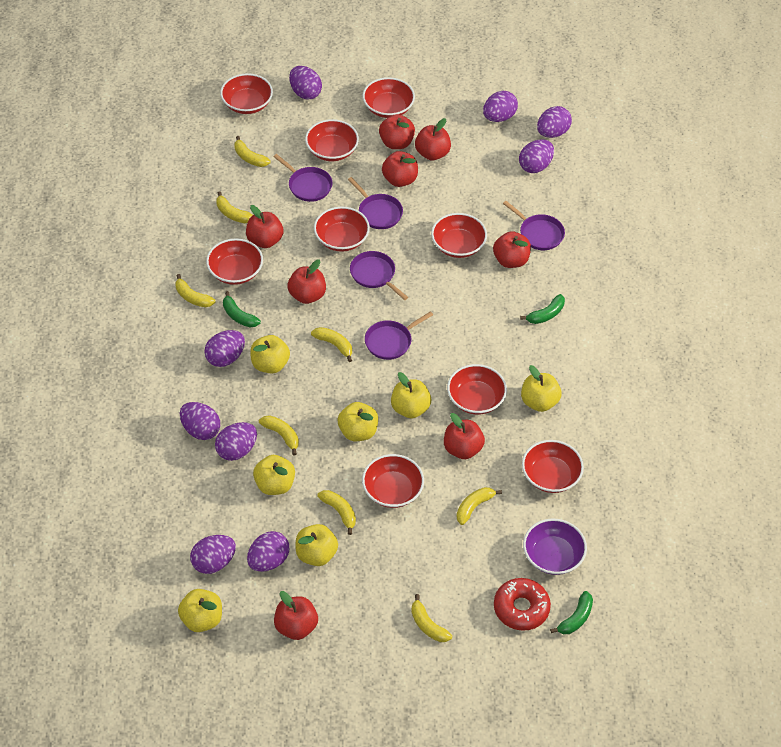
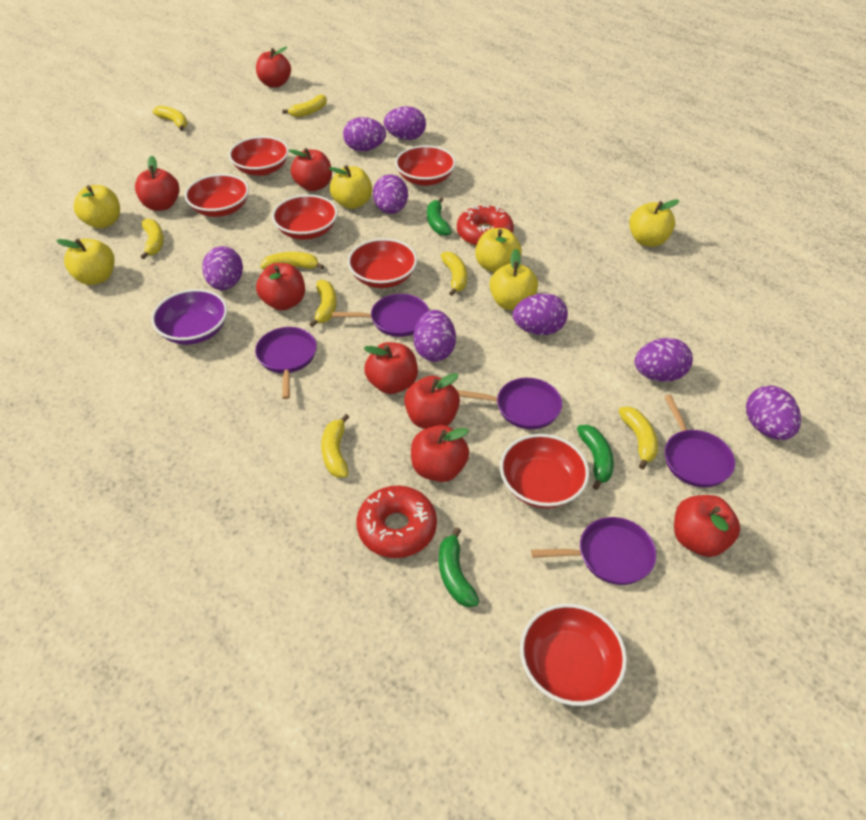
purple egg: [180,402,220,440] [190,535,236,574] [204,330,245,367] [215,422,257,461] [247,531,289,572] [289,66,322,100] [483,91,518,122] [519,139,554,173] [537,106,572,138] = 9 -> [202,246,243,290] [343,117,386,151] [373,174,408,214] [384,106,426,140] [414,310,456,362] [513,294,568,335] [634,338,693,382] [746,386,801,440] = 8
red bowl: [206,238,263,285] [220,73,273,114] [305,119,359,161] [314,207,370,252] [362,454,424,508] [363,77,415,118] [431,213,487,258] [447,364,507,415] [522,440,584,493] = 9 -> [185,174,249,217] [229,136,289,176] [272,195,338,240] [348,238,417,288] [395,145,456,186] [500,434,589,508] [520,603,627,706] = 7
red donut: [494,578,551,631] = 1 -> [357,486,437,558] [457,205,514,246] = 2
yellow apple: [178,589,222,632] [250,335,290,373] [253,455,295,495] [296,524,338,566] [338,402,378,441] [391,372,431,418] [521,365,561,412] = 7 -> [56,238,114,285] [73,185,120,229] [329,165,372,209] [475,228,522,273] [490,249,538,310] [629,199,679,247] = 6

